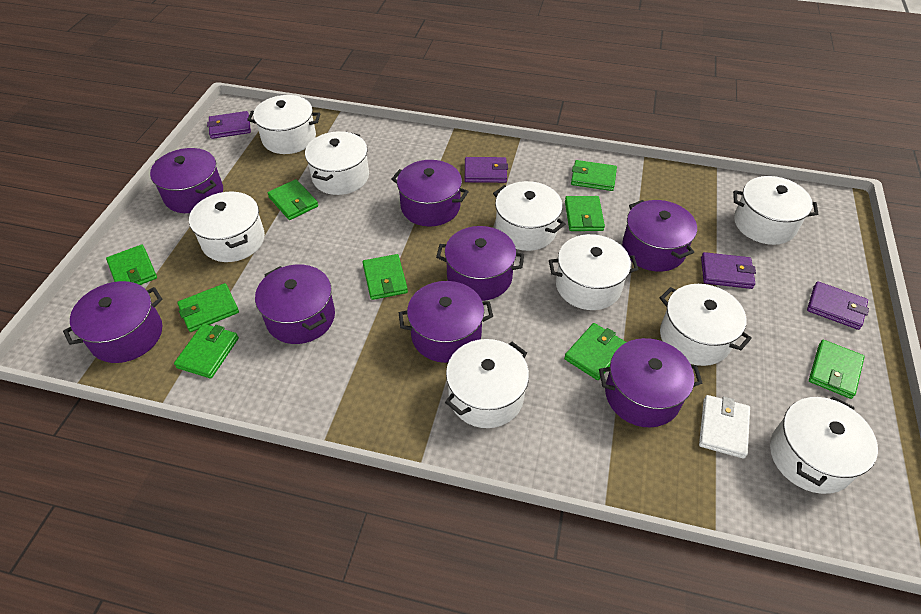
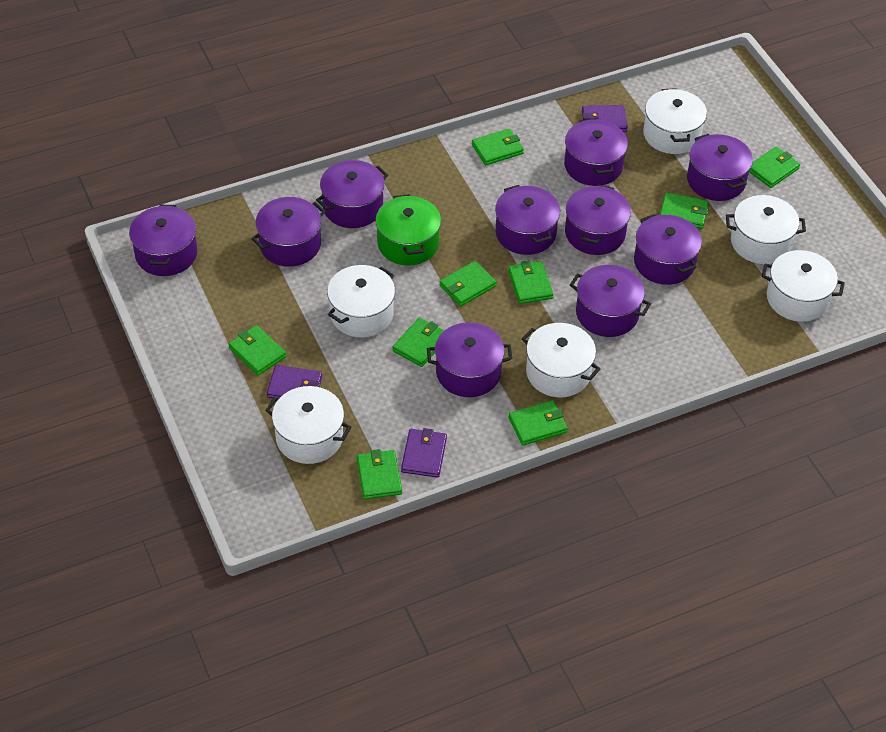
green pot: none = 0 -> [375,194,441,266] = 1
purple pot: [63,281,163,363] [150,148,223,213] [255,265,335,344] [391,160,469,227] [399,281,493,363] [436,226,524,301] [599,338,702,428] [622,200,697,272] = 8 -> [129,205,197,276] [252,197,326,267] [316,160,388,228] [427,322,512,397] [495,185,560,255] [564,119,628,186] [565,185,631,255] [570,265,651,337] [634,214,702,285] [687,134,753,201] = 10
purple wallet: [207,111,251,139] [465,157,508,183] [701,252,756,289] [807,281,869,330] = 4 -> [267,365,322,398] [401,428,447,478] [582,105,628,132] = 3
white pot: [189,192,265,262] [247,95,321,154] [305,131,369,195] [445,339,529,428] [493,181,565,251] [549,234,638,310] [660,284,752,366] [733,176,818,245] [770,396,878,494] = 9 -> [265,386,351,464] [327,265,395,337] [522,323,600,397] [643,88,707,154] [726,195,806,264] [761,250,845,322] = 6
white wallet: [699,395,750,459] = 1 -> none = 0

